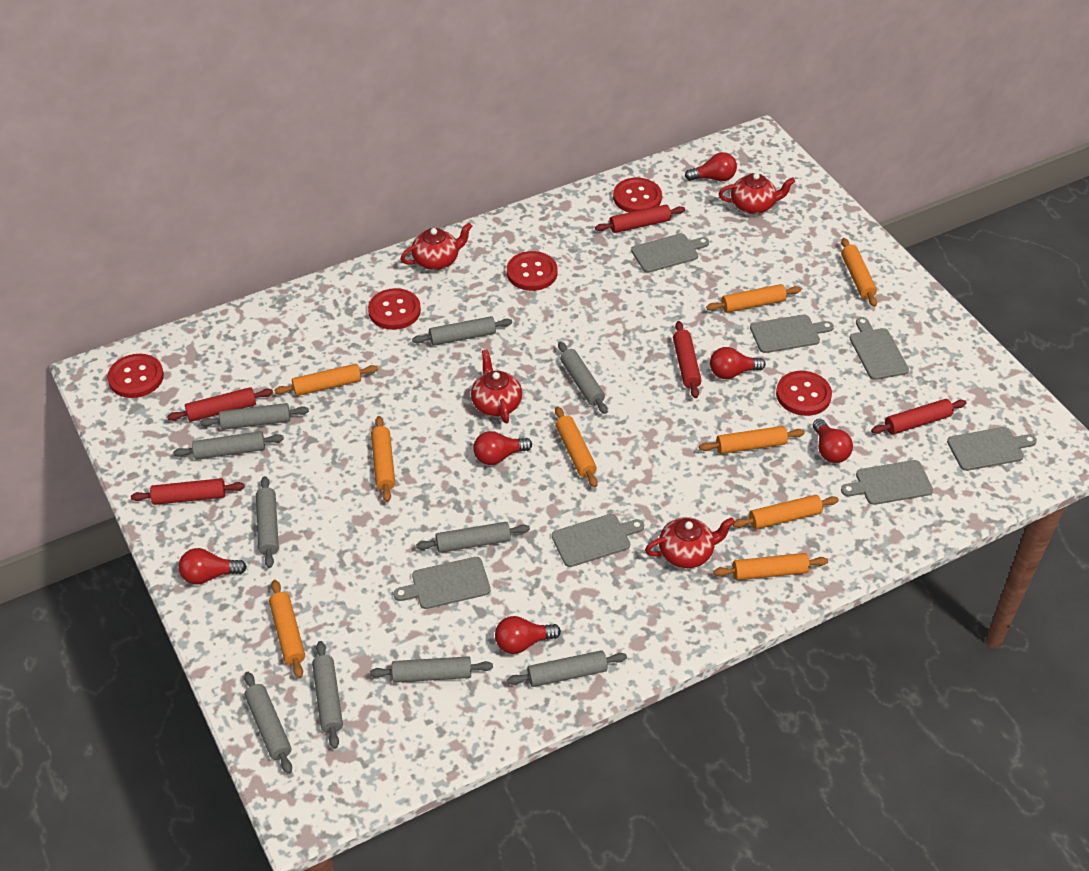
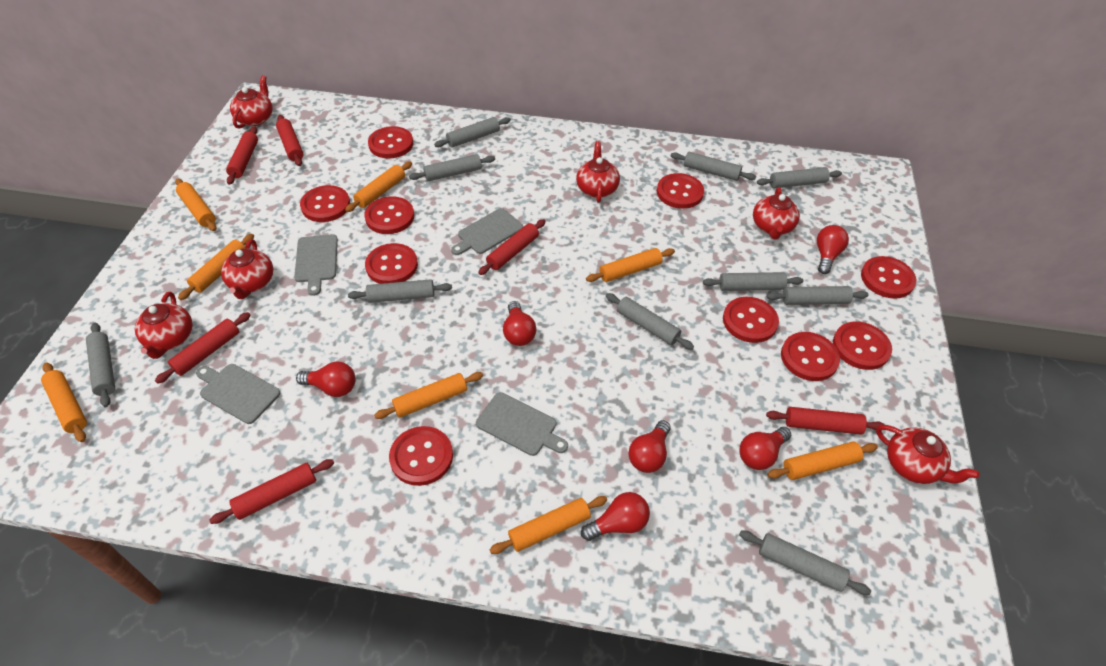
grey cutting board: [394,557,491,609] [552,514,644,567] [631,233,709,273] [750,315,834,353] [841,460,933,505] [850,317,909,380] [947,427,1037,471] = 7 -> [196,364,280,424] [294,234,338,296] [451,208,523,255] [476,392,568,456] = 4
orange rolling pin: [269,580,305,678] [274,364,378,396] [371,416,395,502] [555,407,598,488] [699,426,805,454] [706,284,801,313] [713,553,828,580] [733,495,839,529] [841,238,877,307] = 9 -> [41,362,87,442] [175,179,217,231] [178,234,254,300] [345,161,412,212] [374,372,483,419] [489,496,607,554] [586,248,675,282] [767,441,878,480] = 8
red button: [107,354,164,398] [368,288,421,330] [507,251,558,291] [613,178,662,213] [776,371,832,416] = 5 -> [300,185,350,222] [364,196,414,234] [365,243,418,284] [368,126,413,159] [389,426,453,486] [657,173,704,209] [723,297,779,343] [781,332,840,381] [833,322,892,370] [861,256,916,299] = 10
red rolling pin: [131,478,245,505] [167,387,273,422] [595,205,685,233] [673,321,701,398] [871,399,967,435] = 5 -> [155,312,250,384] [209,459,334,524] [226,126,258,185] [276,115,304,166] [478,219,545,275] [766,407,885,435] = 6
red teapot: [401,223,472,270] [471,349,522,423] [645,517,735,568] [718,173,795,214] = 4 -> [135,292,192,359] [221,239,273,299] [230,75,273,129] [576,141,620,203] [753,187,800,240] [876,425,980,484] = 6

